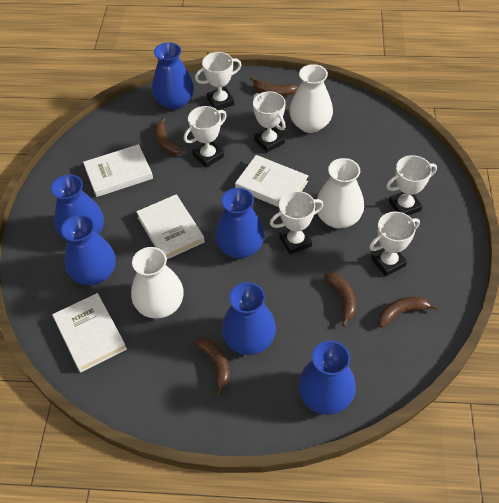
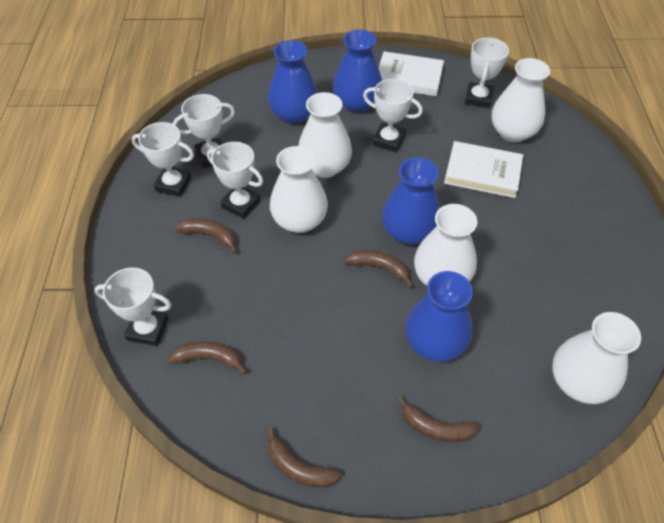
blue vase: [51,174,104,241] [61,214,116,285] [152,42,194,110] [215,188,265,258] [222,282,276,355] [298,340,356,415] = 6 -> [268,40,318,124] [333,30,382,113] [382,157,440,245] [405,271,473,362] = 4
white book: [52,293,127,373] [83,144,153,197] [136,194,205,259] [235,155,308,207] = 4 -> [379,51,444,96] [444,141,523,198] = 2
white vase: [131,247,184,319] [289,64,333,133] [316,158,364,229] = 3 -> [270,146,328,233] [298,92,352,178] [414,204,477,286] [492,58,550,142] [552,312,641,404] = 5

